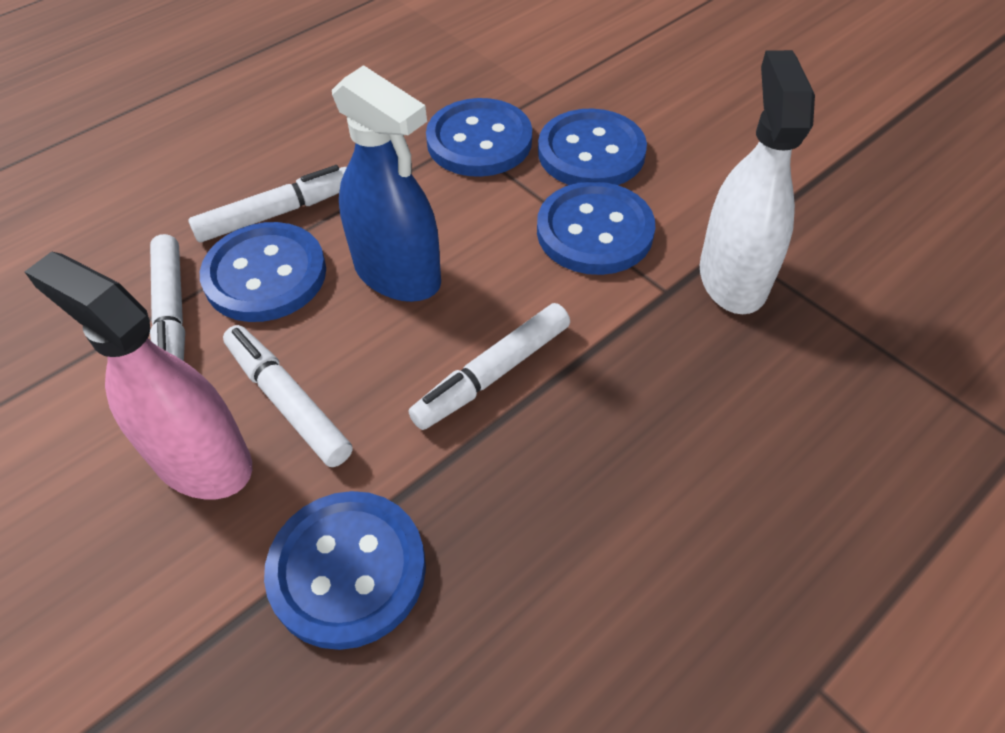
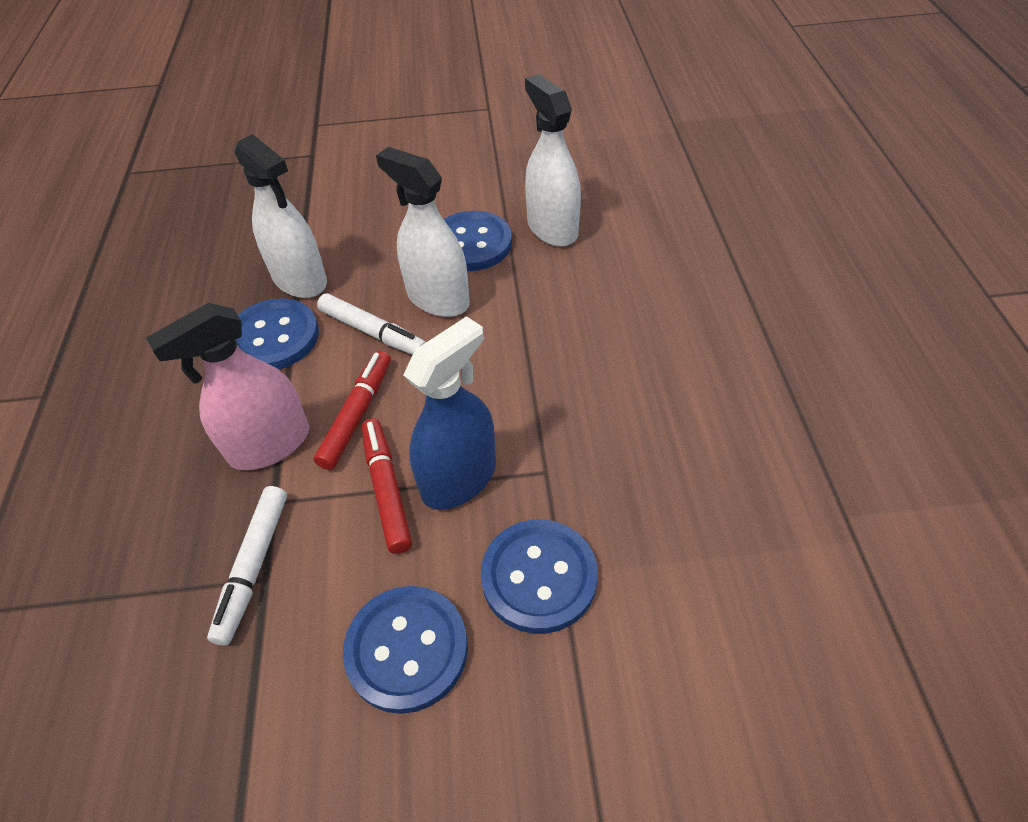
blue button: [200,222,326,322] [264,491,426,650] [426,98,532,177] [537,181,655,275] [538,108,647,185] = 5 -> [235,298,319,369] [343,586,468,714] [444,211,512,271] [481,519,598,634] = 4
red marker: none = 0 -> [314,351,391,470] [362,418,412,554] = 2
white marker: [150,234,185,361] [188,165,347,242] [223,325,352,467] [408,303,570,430] = 4 -> [207,486,287,646] [317,293,426,355] = 2
white spray bottle: [700,50,815,314] = 1 -> [234,134,327,298] [376,147,470,317] [525,74,581,247] = 3

